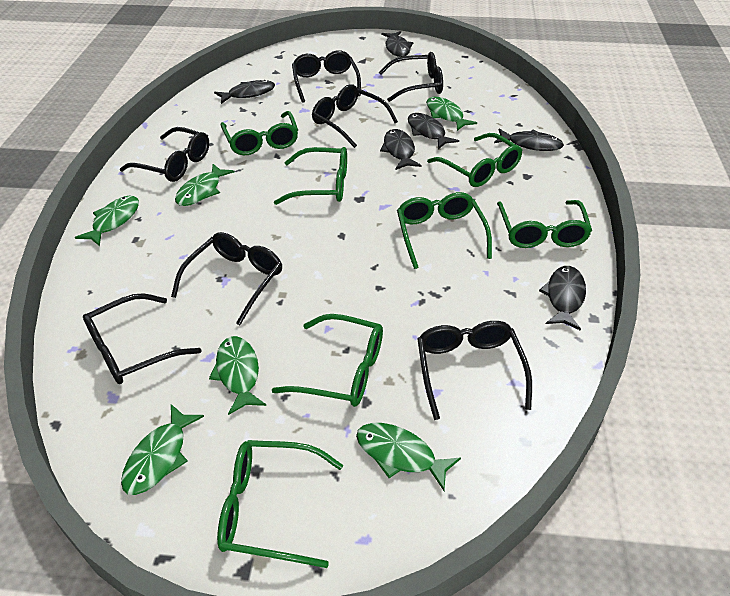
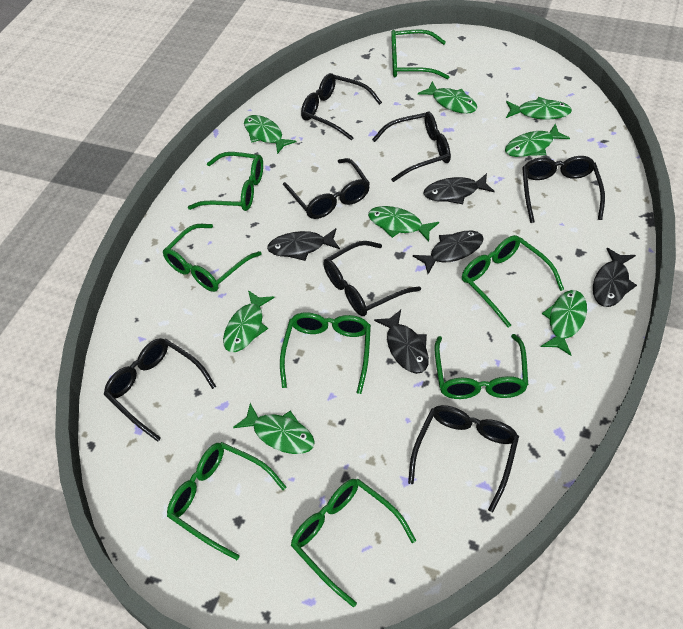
black fish: [214,80,275,104] [380,129,422,170] [381,31,413,57] [408,113,459,149] [494,128,564,151] [539,266,586,331] = 6 -> [267,228,340,261] [374,310,429,374] [413,230,484,274] [424,173,495,204] [593,248,637,307] = 5
green fish: [75,196,139,246] [121,404,204,495] [175,164,235,206] [209,336,266,415] [356,423,461,491] [426,97,477,131] = 6 -> [223,290,274,352] [233,403,315,454] [244,115,296,154] [368,206,439,242] [418,81,477,114] [505,124,570,157] [506,97,572,120] [541,290,587,356] = 8
green glasses: [217,440,343,568] [220,111,298,155] [272,314,383,407] [274,147,347,205] [397,192,492,269] [427,133,522,187] [497,200,592,248] = 7 -> [162,224,261,292] [167,442,286,560] [188,152,263,211] [280,312,371,394] [291,479,416,607] [391,29,449,79] [434,334,528,399] [462,235,564,327] = 8

